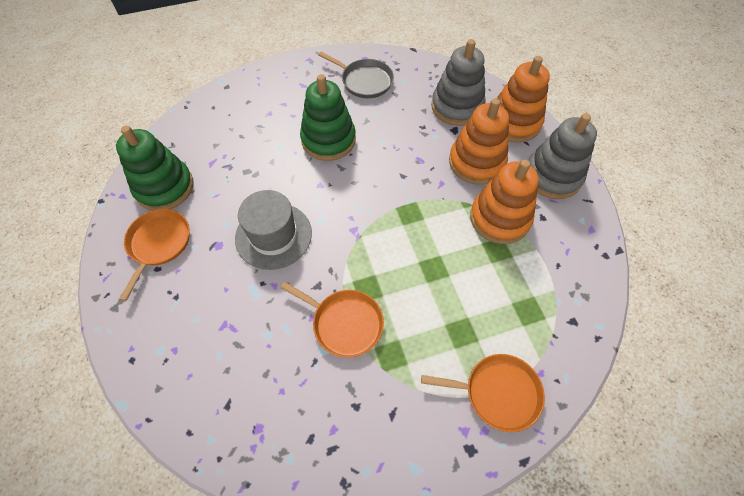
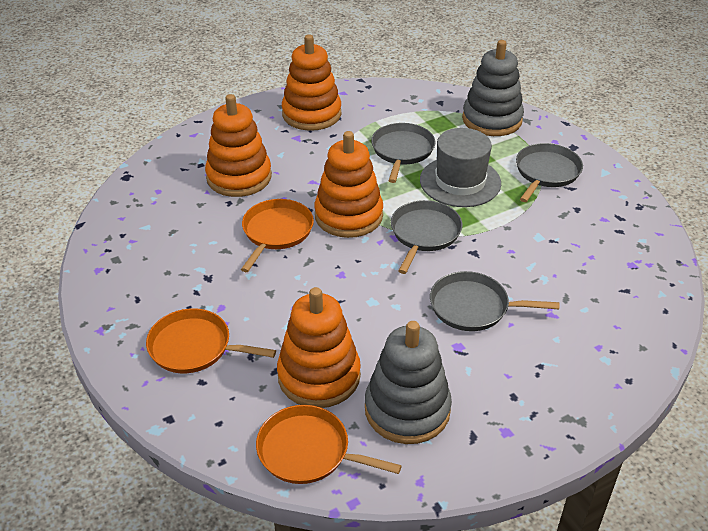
green stacking toy: [116,126,194,210] [300,74,356,161] = 2 -> none = 0
grey pan: [318,52,394,98] = 1 -> [371,123,436,183] [391,200,462,274] [430,271,559,331] [516,143,583,202] = 4
orange stacking toy: [449,98,509,185] [470,160,539,244] [497,56,550,142] = 3 -> [205,94,272,197] [277,287,361,408] [282,35,341,131] [314,131,383,238] = 4

